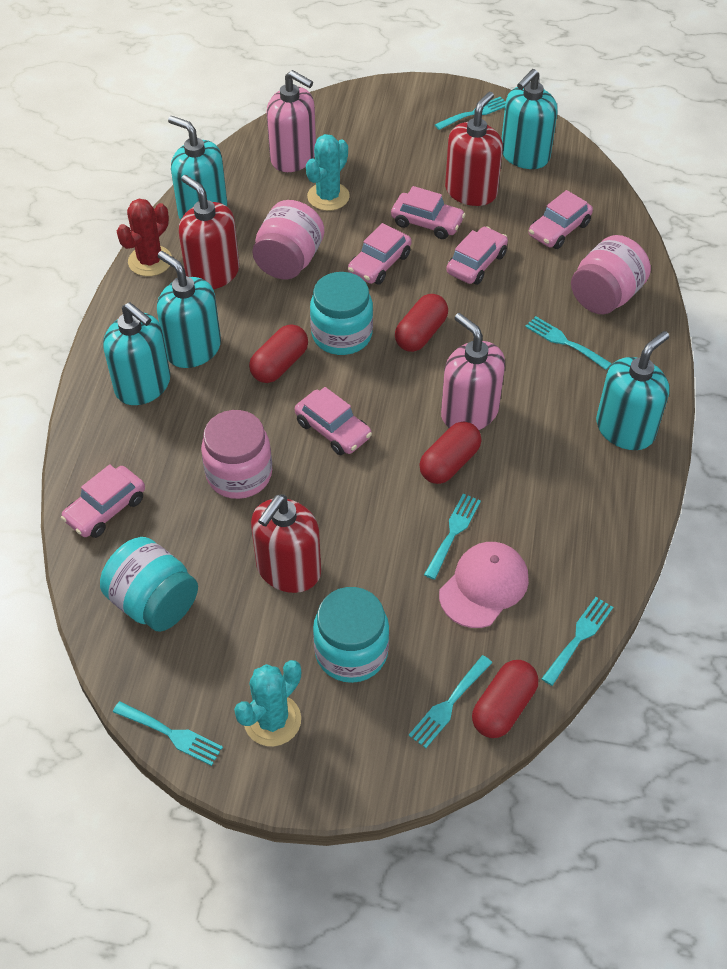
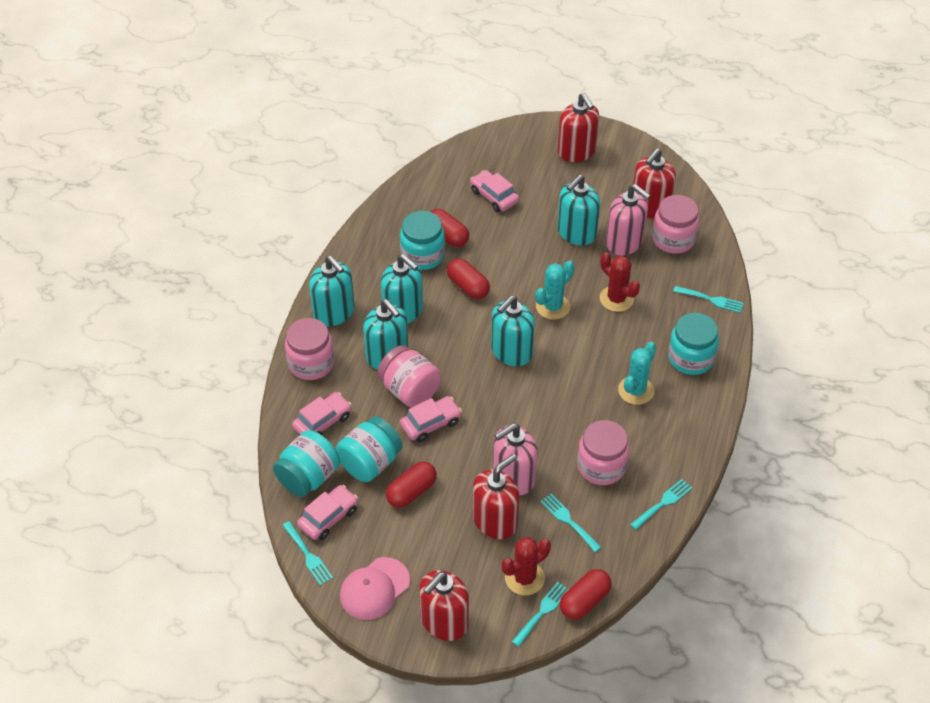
pink car: [61,464,145,538] [295,387,372,455] [348,223,411,285] [391,186,465,239] [446,226,508,285] [528,190,593,249] = 6 -> [292,392,352,435] [297,485,358,540] [400,396,462,442] [470,170,519,212] = 4
pink jar: [201,410,272,499] [252,200,324,280] [571,235,651,314] = 3 -> [285,318,335,380] [377,345,441,408] [577,420,630,485] [652,195,699,254] = 4
red cactus: [117,199,172,276] = 1 -> [502,537,551,595] [600,252,640,312] = 2
red soap dispenser: [179,175,239,289] [251,494,321,593] [445,92,503,206] = 3 -> [419,570,469,641] [473,454,520,539] [558,93,599,162] [633,148,676,219] = 4
turquoise fork: [113,701,223,766] [409,655,492,748] [424,494,481,580] [435,97,506,130] [525,316,612,370] [541,597,613,686] = 6 -> [282,521,333,585] [511,582,569,647] [540,494,602,552] [630,479,692,530] [673,286,744,313] = 5
turquoise jar: [100,537,198,632] [310,272,373,355] [313,587,389,683] = 3 -> [273,430,340,497] [336,417,402,482] [400,211,445,270] [668,313,719,375] = 4

